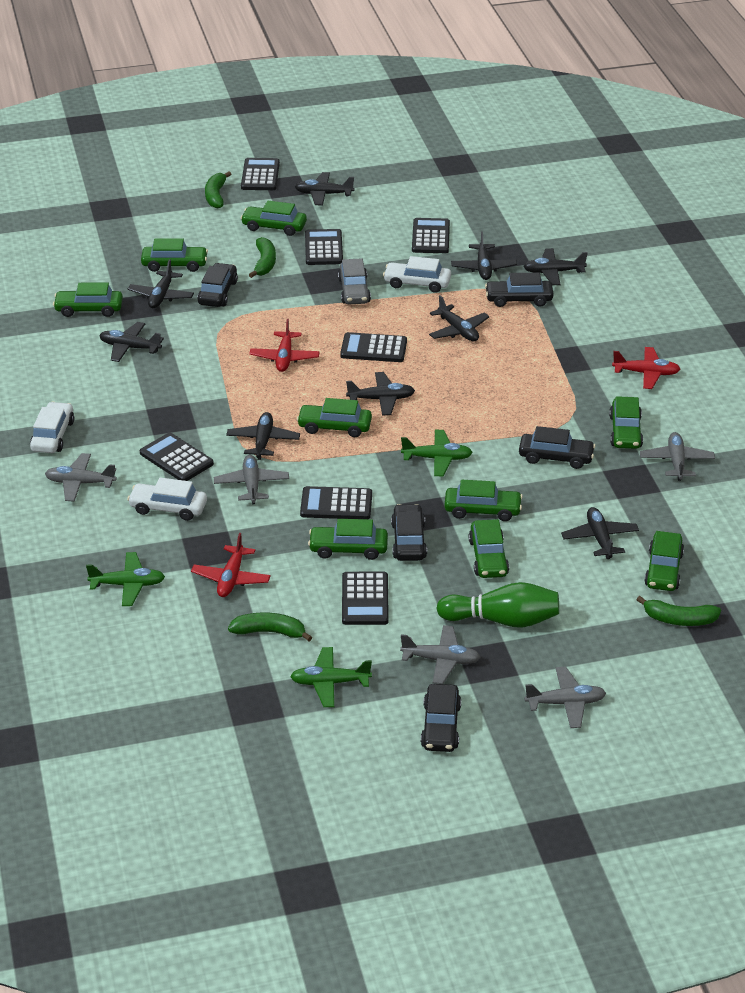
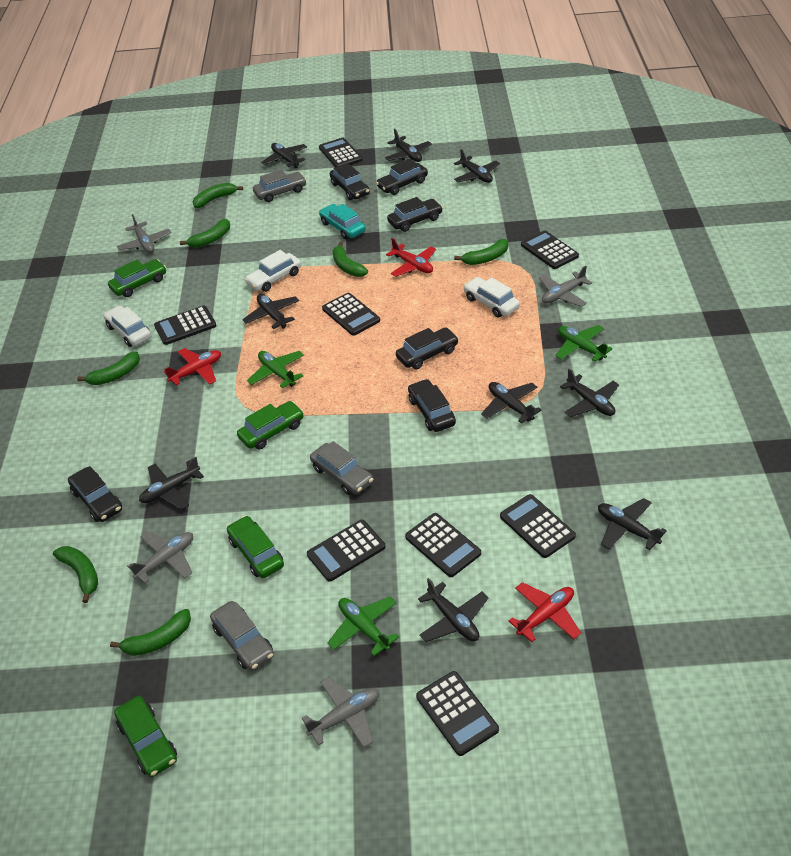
black calculator: [140,433,214,481] [241,158,280,190] [300,486,372,519] [305,229,343,265] [340,332,407,362] [342,572,389,625] [412,218,450,253] = 7 -> [154,306,217,345] [307,520,386,582] [319,138,362,167] [322,293,380,336] [405,513,481,577] [416,671,499,756] [500,494,576,558] [521,230,579,269] = 8
black car: [198,263,238,307] [391,504,427,561] [421,684,461,752] [485,273,553,307] [519,426,596,469] = 5 -> [68,466,122,522] [330,163,370,200] [376,159,428,195] [387,197,443,232] [396,327,459,370] [408,379,456,432] = 6
green banana: [205,171,231,208] [228,612,312,641] [249,237,276,278] [637,596,721,626] = 4 -> [53,546,98,603] [77,351,140,385] [110,609,191,656] [180,219,230,248] [193,183,243,208] [333,242,368,277] [454,239,508,265] = 7
green bowling pin: [436,582,559,628] = 1 -> none = 0
green car: [53,283,123,317] [141,238,208,272] [241,201,307,236] [297,398,372,437] [308,519,388,560] [444,480,523,521] [469,519,509,578] [609,396,643,449] [644,531,684,591] = 9 -> [108,259,166,297] [114,696,177,777] [227,516,284,578] [237,401,304,449] = 4
grey car: [338,258,371,304] = 1 -> [210,601,274,671] [253,169,307,202] [310,441,373,495] = 3
grey plane: [45,453,117,502] [214,455,289,504] [400,625,480,684] [524,667,606,728] [640,432,715,481] = 5 -> [117,214,171,253] [127,531,193,584] [302,677,379,748] [539,266,592,307] = 4
turquoise car: none = 0 -> [319,204,366,239] = 1

